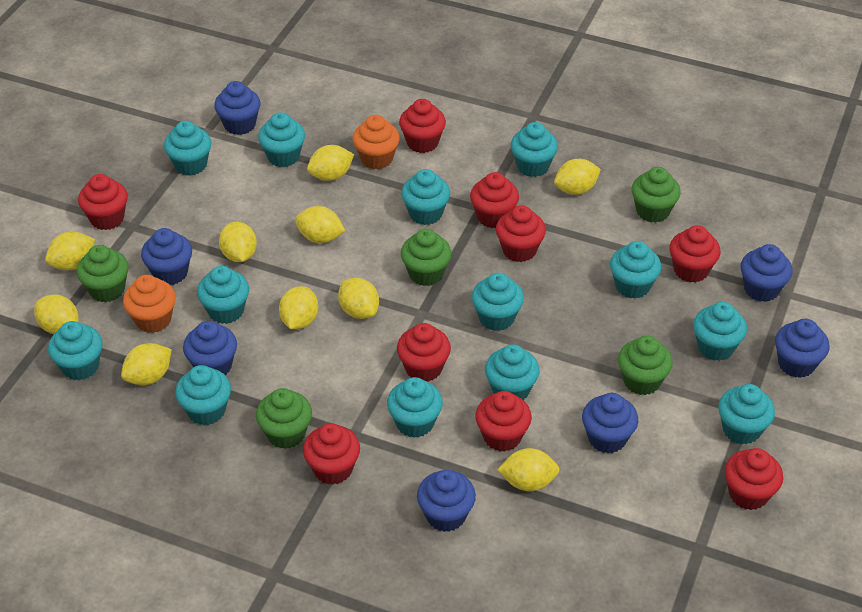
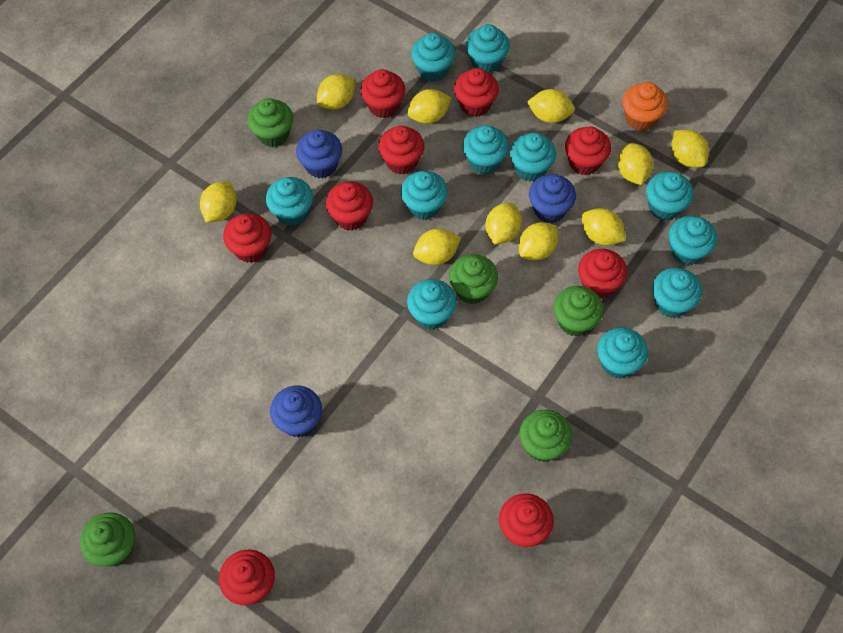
blue cupcake: [141,228,192,285] [183,321,237,375] [214,81,260,135] [417,470,476,532] [582,393,638,453] [741,244,792,302] [775,319,830,378] = 7 -> [270,386,322,438] [296,130,342,178] [529,174,576,223] = 3
orange cupcake: [123,275,176,333] [353,115,400,169] = 2 -> [622,82,668,131] = 1
turquoise cupcake: [48,321,103,380] [164,121,212,176] [175,365,231,425] [197,266,249,324] [258,112,305,167] [387,377,443,438] [401,169,450,225] [471,273,524,331] [485,344,539,400] [511,122,558,177] [610,241,661,299] [693,302,747,361] [718,384,775,445] = 13 -> [266,177,313,226] [401,171,448,220] [407,279,457,330] [411,33,455,82] [463,125,509,174] [466,24,510,73] [510,133,556,181] [597,327,648,378] [646,172,693,220] [652,268,702,318] [669,216,717,265] = 11

